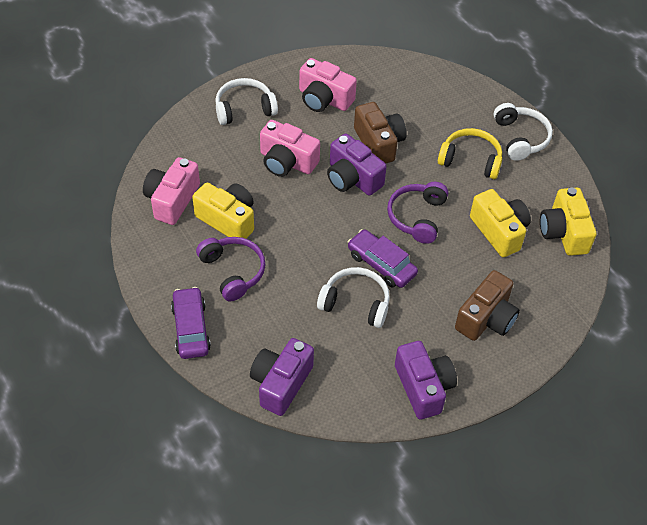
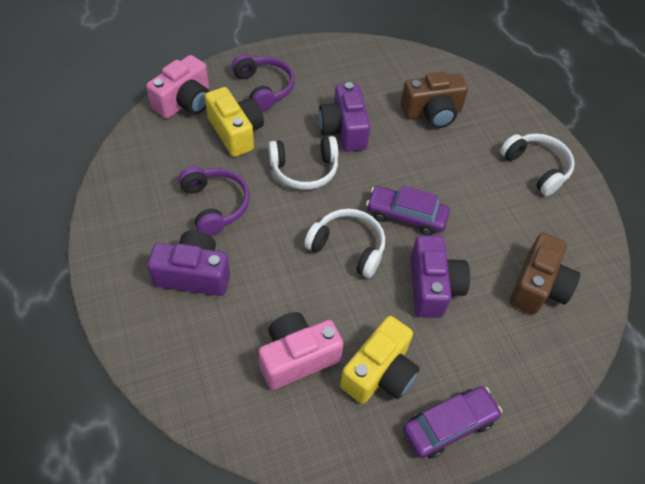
pink camera: [143,157,200,225] [260,120,320,177] [299,58,357,112] = 3 -> [146,55,210,119] [258,312,344,390] = 2
yellow camera: [192,183,254,239] [470,189,531,257] [540,187,596,256] = 3 -> [205,87,264,157] [340,316,420,404] = 2
yellow headphones: [438,128,502,179] = 1 -> none = 0

